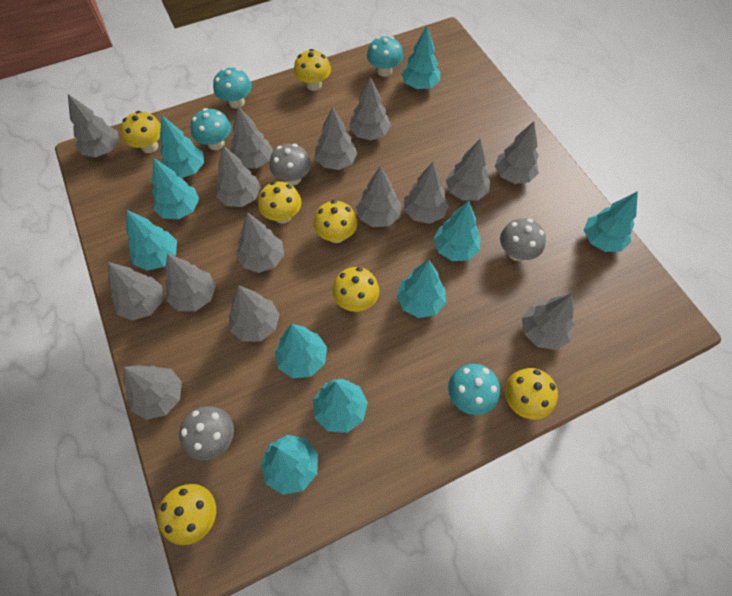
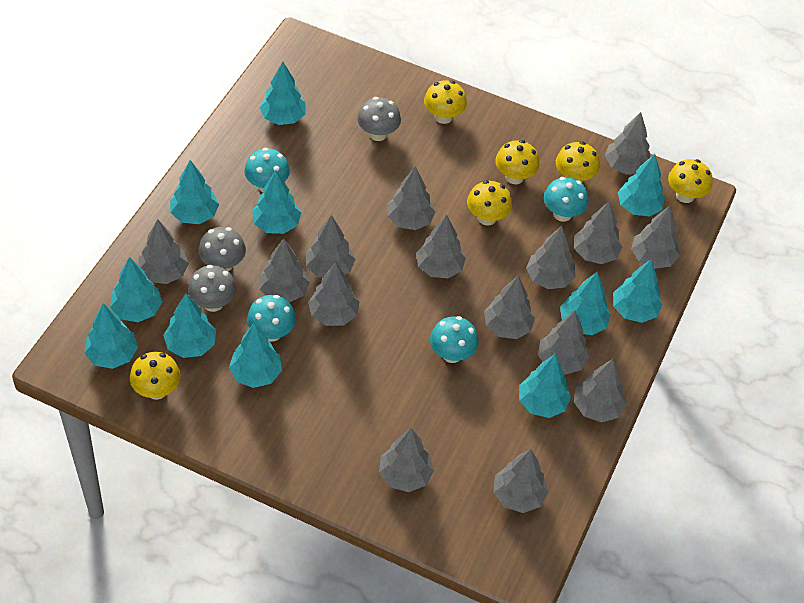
turquoise tree: [126,210,177,271] [152,158,199,220] [160,115,204,178] [261,435,318,495] [275,324,327,378] [313,379,368,433] [396,260,446,318] [401,26,440,89] [433,201,480,261] [584,191,638,252] = 10 -> [84,303,138,369] [110,257,162,322] [163,293,216,358] [170,160,219,224] [229,323,282,388] [252,170,301,234] [259,62,306,125] [519,354,571,418] [560,272,611,335] [613,259,663,323] [618,154,665,217] = 11
yellow mushroom: [121,111,161,153] [157,484,216,545] [258,181,301,224] [294,49,331,91] [313,200,357,243] [332,267,379,312] [505,368,558,420] = 7 -> [130,352,181,400] [424,80,467,124] [467,180,512,225] [495,140,539,184] [556,142,600,183] [668,159,712,203] = 6

